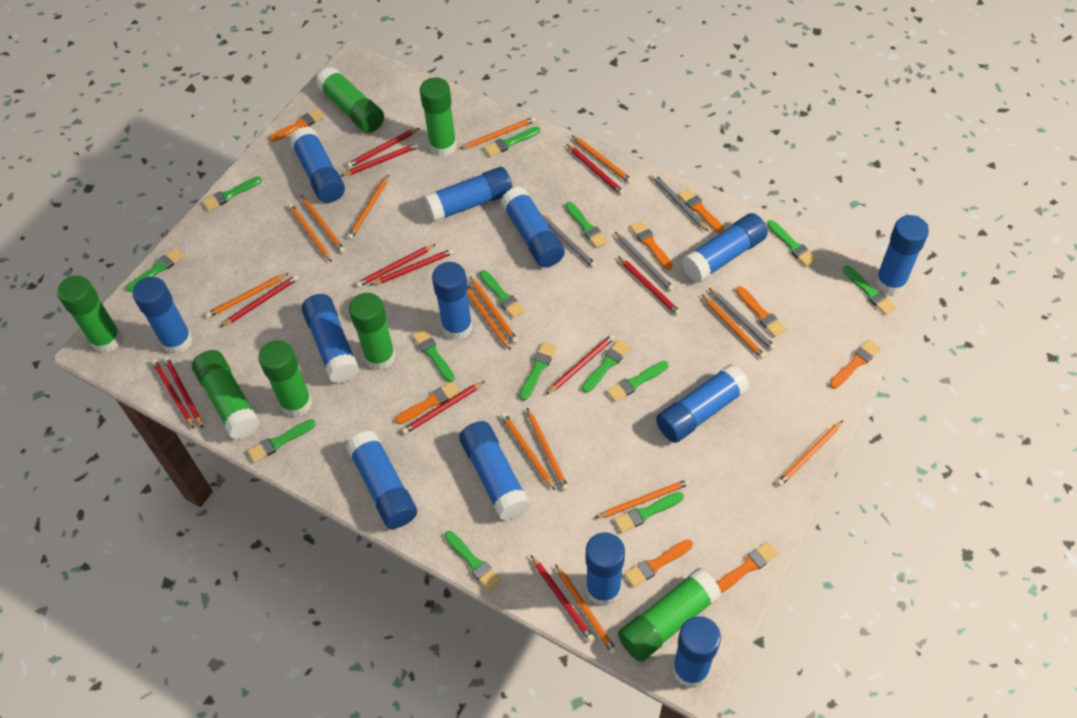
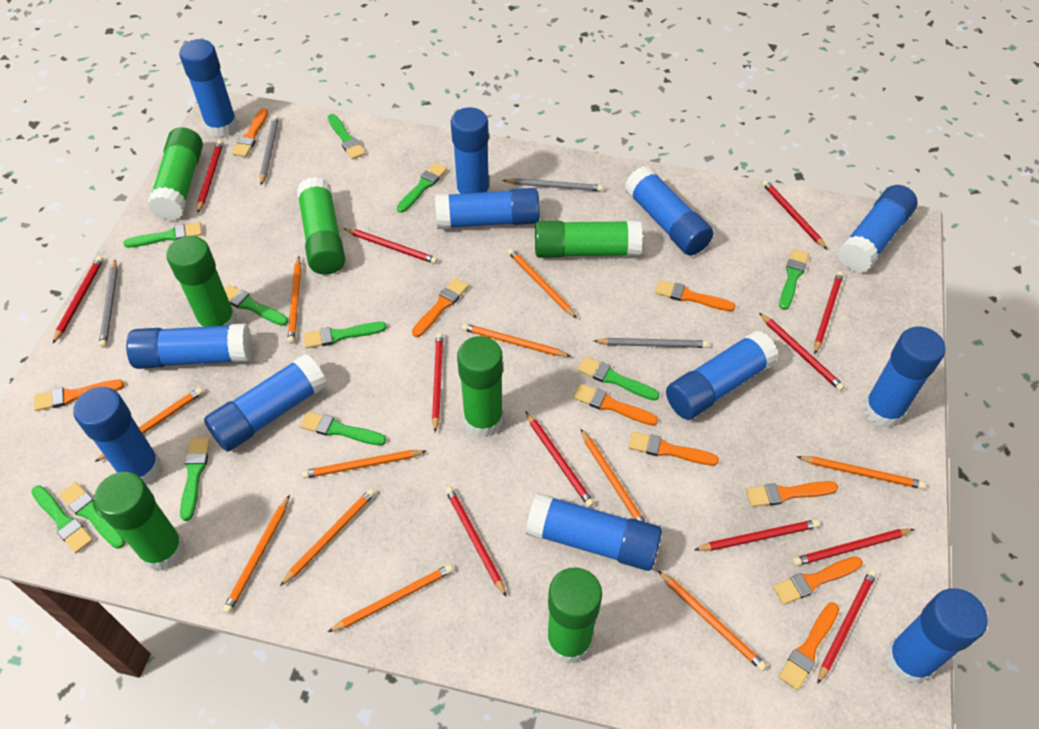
blue glue stick: [132,277,193,354] [289,127,345,203] [302,294,359,383] [346,430,417,529] [424,167,513,222] [432,262,472,340] [459,421,530,520] [501,187,565,268] [586,533,625,606] [656,364,750,443] [673,616,721,688] [682,213,768,282] [875,215,929,295] = 13 -> [73,387,161,485] [126,323,252,369] [179,39,238,138] [204,354,328,452] [435,188,540,229] [451,107,490,194] [526,493,662,571] [624,166,714,256] [666,330,778,420] [838,185,918,273] [863,327,945,428] [885,589,988,684] = 12
green brush: [126,248,184,292] [202,176,262,211] [247,419,316,463] [412,328,455,382] [445,531,501,591] [479,270,525,318] [484,126,540,157] [519,342,557,401] [565,202,608,248] [582,340,631,393] [607,361,669,402] [614,492,684,533] [767,220,817,267] [843,265,896,315] = 14 -> [31,485,93,553] [59,482,125,549] [123,222,202,248] [180,438,210,521] [224,285,288,326] [300,411,386,445] [303,322,387,348] [328,114,365,160] [397,163,447,213] [578,357,659,401] [779,249,809,310] = 11
orange brush: [269,108,325,142] [395,381,460,424] [624,540,693,587] [630,221,672,270] [678,188,725,234] [717,542,778,593] [736,286,786,337] [829,340,881,389] = 8 -> [34,380,124,411] [232,108,268,157] [412,278,468,337] [574,384,658,426] [628,432,719,466] [655,280,736,311] [746,481,838,507] [773,556,863,605] [779,603,839,690] = 9
orange pencil: [206,273,289,318] [288,204,332,262] [301,195,345,253] [347,175,389,240] [460,117,536,149] [467,285,511,350] [470,277,518,343] [501,413,555,490] [527,408,569,491] [555,564,617,654] [571,135,633,183] [595,479,690,518] [702,295,766,359] [777,420,843,486] = 14 -> [95,387,204,462] [223,495,290,614] [280,488,376,586] [287,256,301,344] [302,450,426,478] [328,564,453,632] [462,323,570,357] [508,248,577,318] [580,429,645,522] [658,571,767,671] [796,456,926,489] = 11

